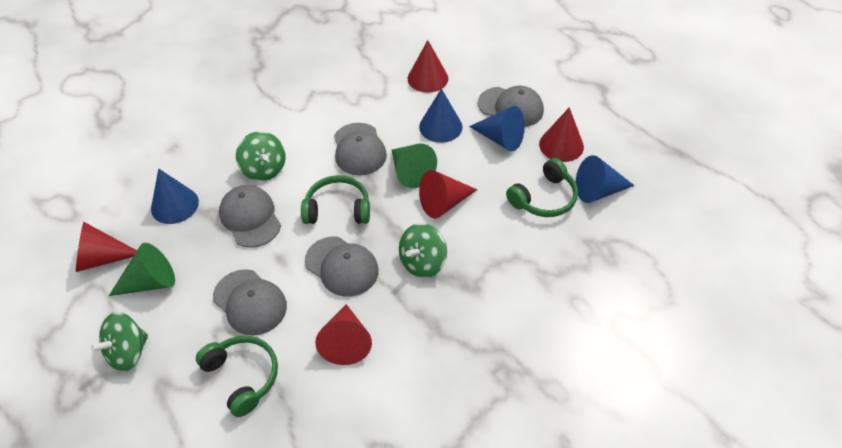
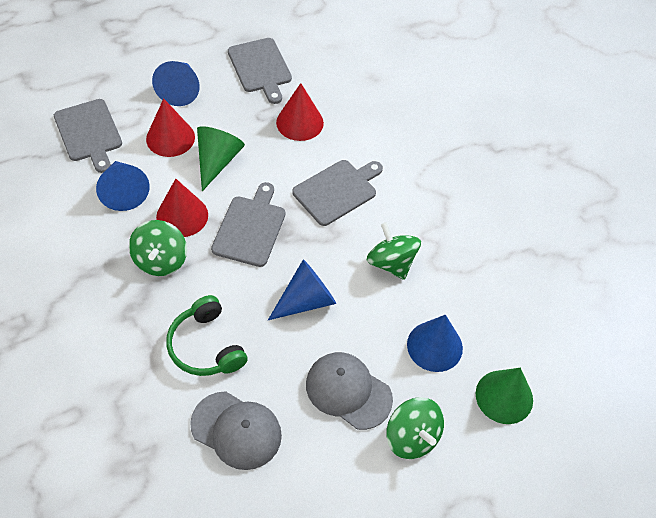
green headphones: [196,336,278,417] [301,175,370,224] [506,158,578,217] = 3 -> [166,295,248,376] = 1
grey cap: [213,269,287,336] [219,185,281,248] [305,236,379,297] [334,123,387,175] [478,86,544,127] = 5 -> [190,391,282,470] [306,352,393,430] = 2
grey cutting board: none = 0 -> [54,99,122,173] [211,182,285,267] [228,38,292,104] [292,160,383,226] = 4
red cone: [76,222,137,272] [315,304,372,365] [408,40,448,93] [419,170,477,218] [539,107,584,162] = 5 -> [146,98,195,157] [156,179,208,237] [276,83,324,141] = 3

